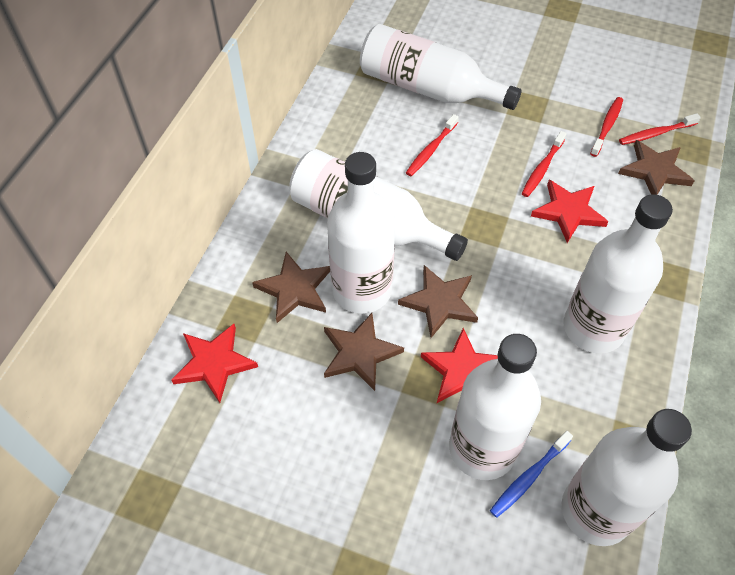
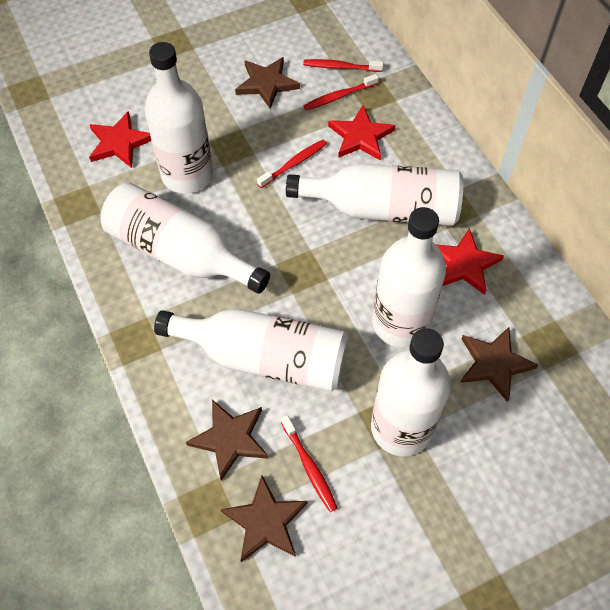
blue toothbrush: [490,431,573,518] = 1 -> none = 0

